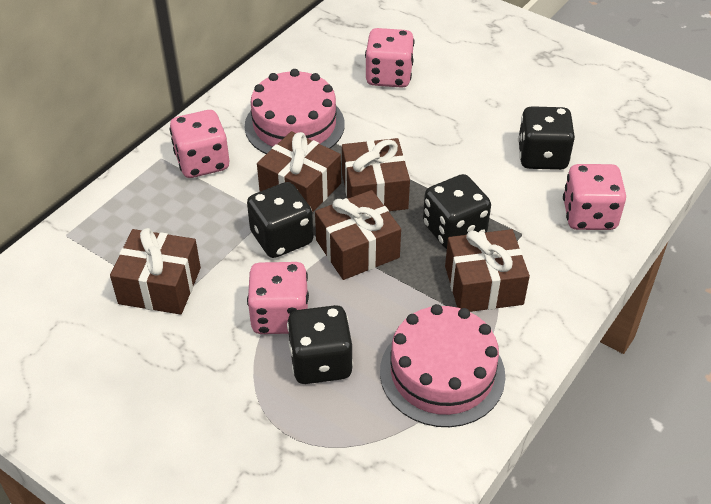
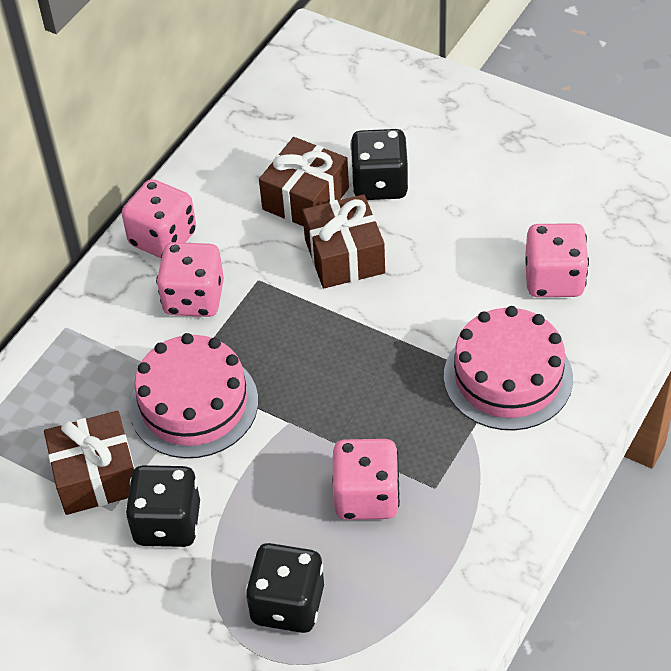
black dice: [247,182,313,258] [287,305,353,384] [423,174,491,249] [518,106,575,170] = 4 -> [125,465,200,547] [245,543,324,633] [350,129,409,200] = 3
brown gift: [110,228,201,315] [257,131,341,213] [315,190,401,280] [342,138,410,211] [445,229,530,312] = 5 -> [44,411,135,515] [259,137,349,226] [302,194,385,288] = 3

